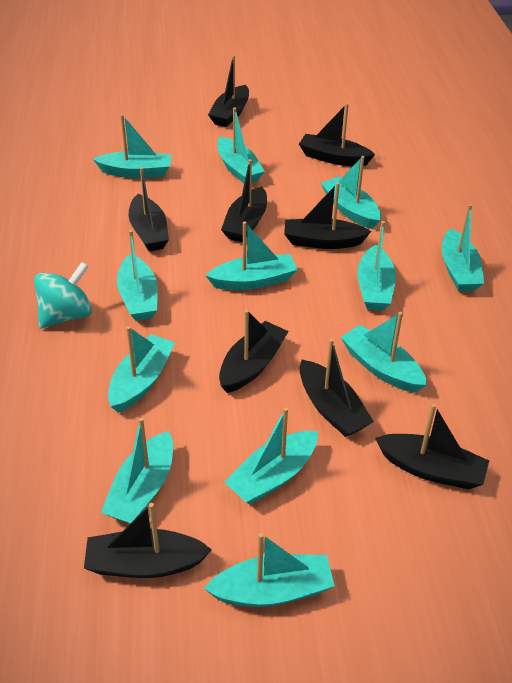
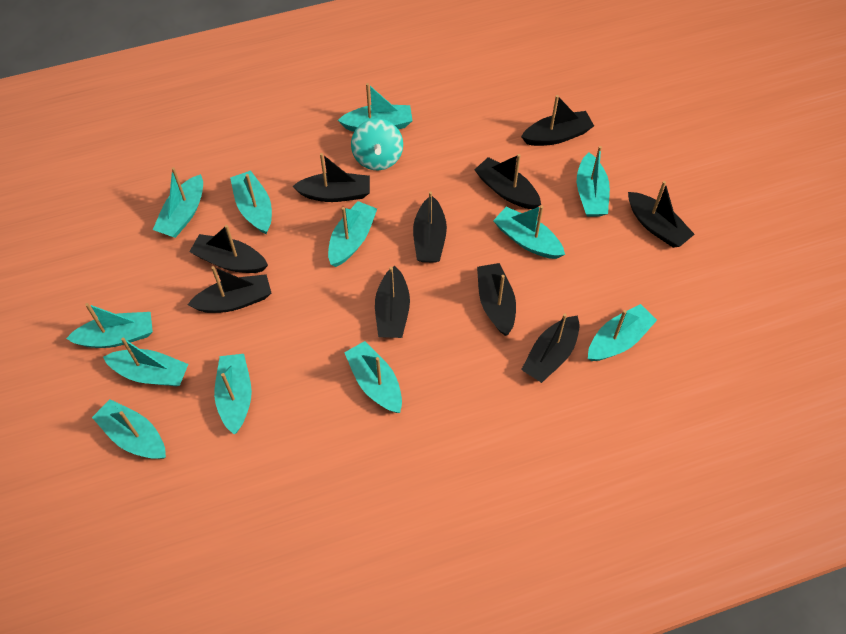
black boat: [84,503,212,578] [128,167,169,251] [208,55,249,127] [219,310,289,393] [221,159,267,242] [284,182,371,249] [299,103,375,166] [300,339,374,437] [375,404,489,489] = 9 -> [188,266,271,313] [189,225,268,273] [292,153,370,202] [375,266,410,338] [413,192,447,263] [474,154,541,209] [477,263,516,336] [521,95,594,146] [521,314,580,383] [628,181,695,248] = 10

